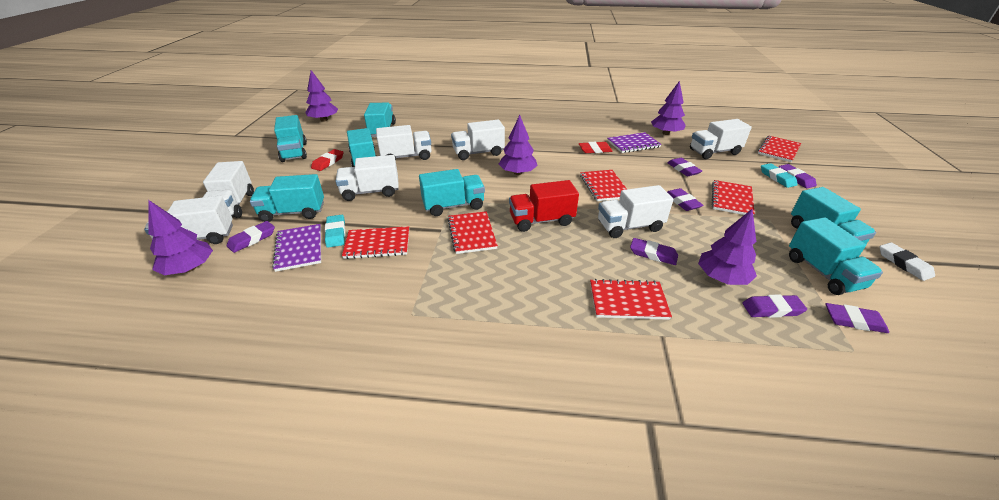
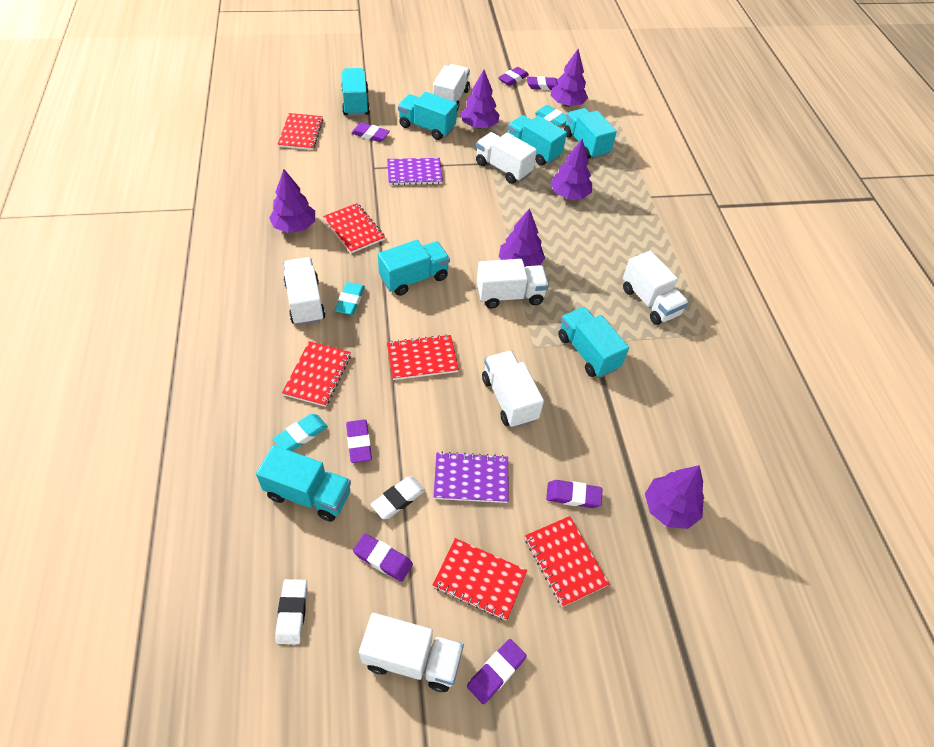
purple tree: [148,200,213,275] [305,70,338,122] [499,115,538,175] [651,81,686,135] [698,209,757,285] = 5 -> [269,169,315,233] [460,70,499,129] [499,208,545,267] [550,139,592,199] [551,49,588,107] [645,465,704,529] = 6
red eraser: [311,149,344,171] [579,142,613,153] = 2 -> none = 0
red truck: [509,180,579,232] = 1 -> none = 0
turquoise eraser: [325,215,345,248] [761,163,798,188] = 2 -> [273,414,328,451] [334,282,365,315] [535,105,567,126] = 3
white eraser: [880,242,935,281] = 1 -> [275,579,307,644] [370,476,425,519] = 2

